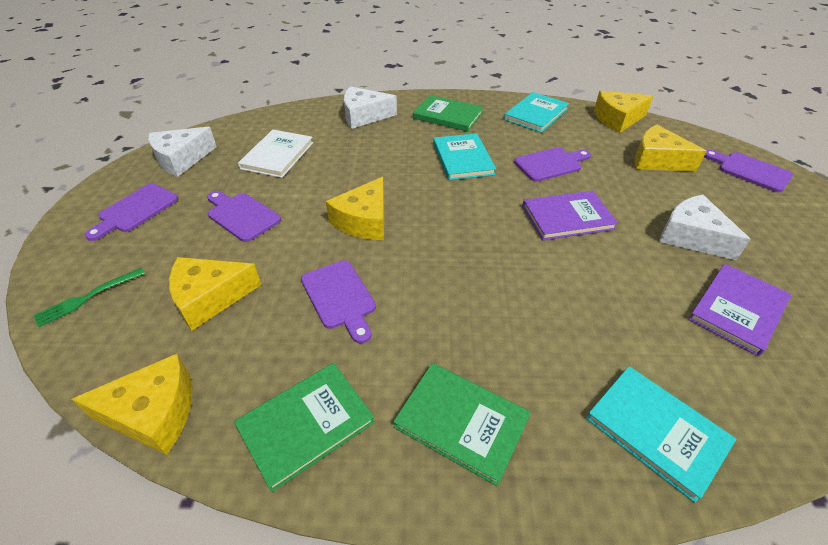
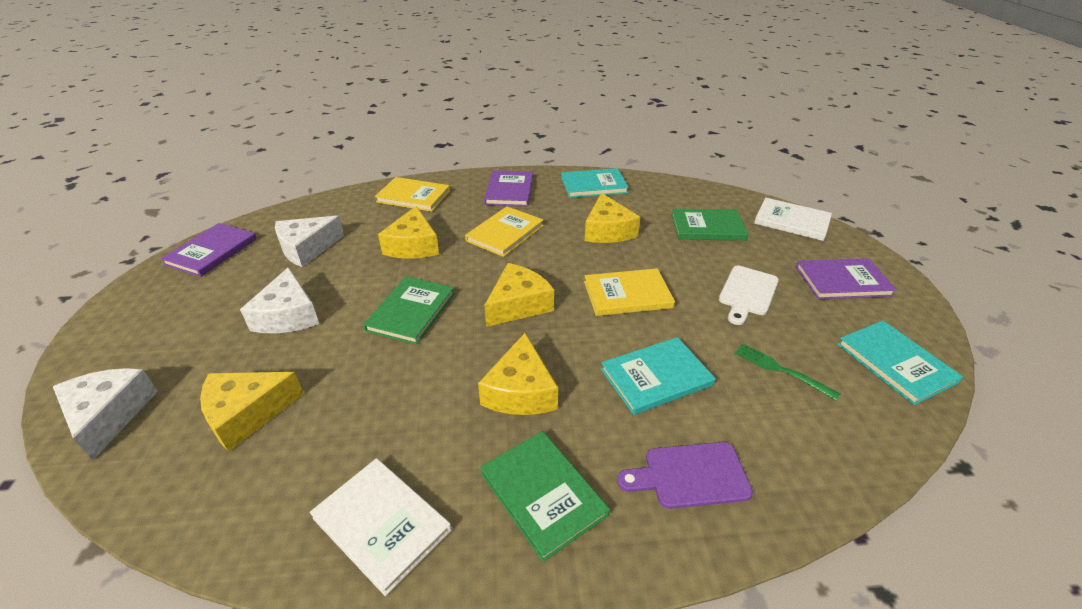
purple book: [522,191,618,240] [688,263,791,356] = 2 -> [160,223,257,277] [484,170,533,206] [796,258,897,299] = 3
purple cutting board: [85,183,178,241] [207,191,281,242] [301,260,376,344] [514,147,591,182] [704,150,793,192] = 5 -> [617,442,753,509] = 1
white book: [238,130,313,178] = 1 -> [310,458,452,596] [754,198,832,241] = 2
white cutting board: none = 0 -> [719,266,779,325] = 1
yellow book: none = 0 -> [375,177,450,212] [465,206,544,257] [584,268,675,316] = 3

